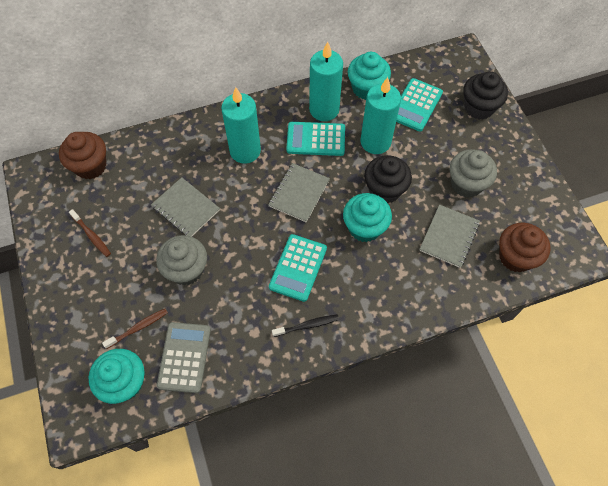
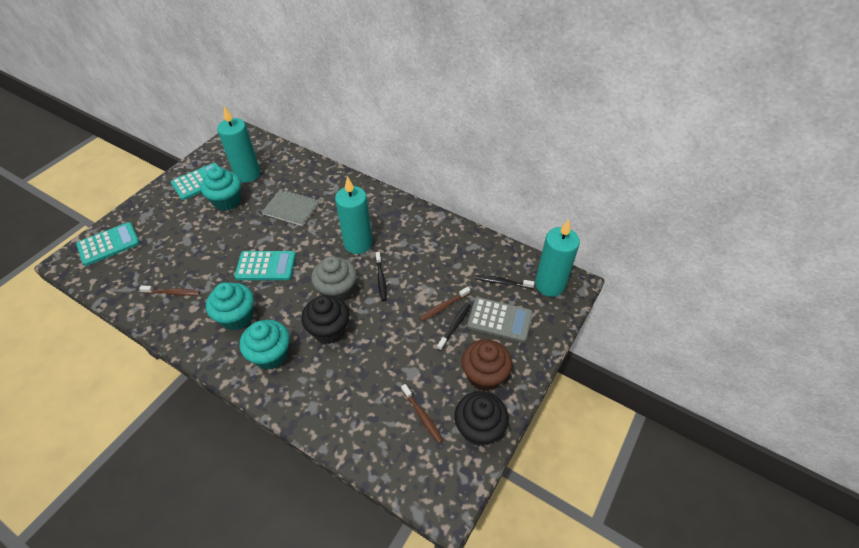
black toothbrush: [272,314,339,337] = 1 -> [375,252,387,301] [437,303,471,351] [476,275,535,289] = 3
brown cupcake: [59,132,106,179] [499,223,550,272] = 2 -> [461,339,512,391] = 1
brown toothbrush: [69,209,111,257] [102,309,168,349] = 2 -> [139,285,200,296] [401,384,443,443] [419,287,470,321] = 3
grey cupcake: [156,235,207,286] [450,149,497,198] = 2 -> [311,256,357,301] = 1
grey notebook: [151,177,220,237] [268,163,330,222] [419,204,480,268] = 3 -> [262,189,319,226] = 1

